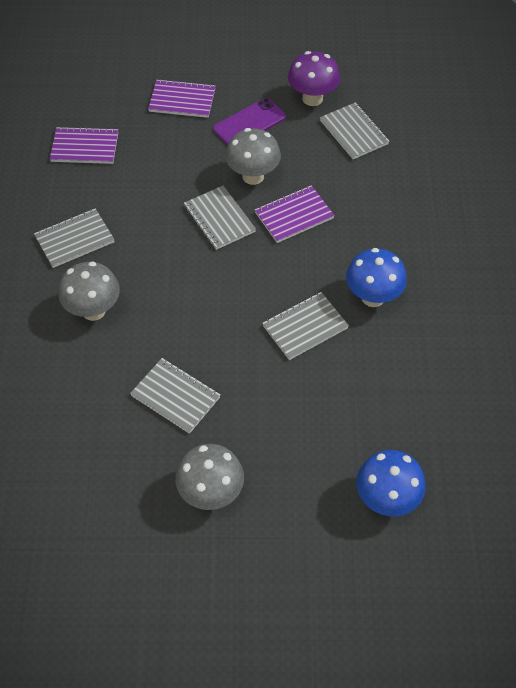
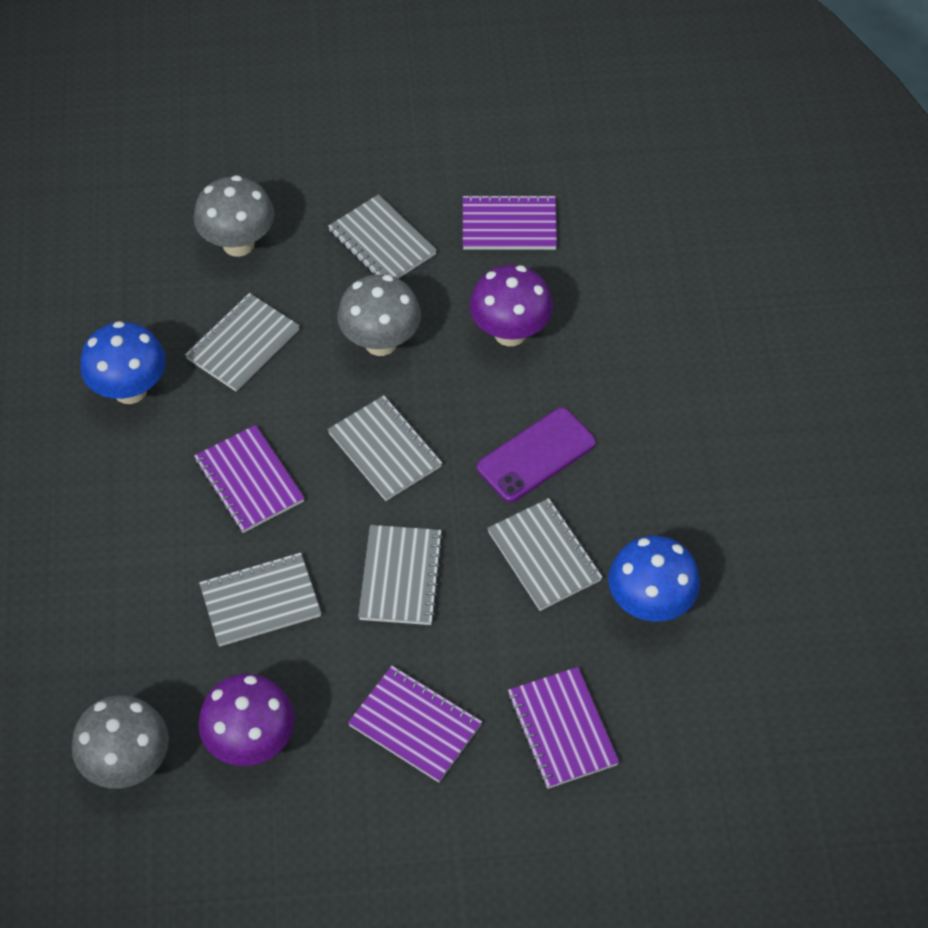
grey notebook: [34,208,115,268] [130,358,221,434] [184,186,256,250] [262,292,349,360] [320,102,389,159] = 5 -> [185,293,300,391] [199,553,321,647] [327,395,442,501] [328,194,437,279] [358,525,444,625] [487,498,603,611] = 6
purple mushroom: [288,51,340,106] = 1 -> [198,674,295,766] [470,265,553,346] = 2
purple notebook: [50,126,118,164] [148,79,216,118] [255,185,335,243] = 3 -> [194,425,304,533] [348,666,482,782] [463,194,557,250] [508,667,619,789] = 4

